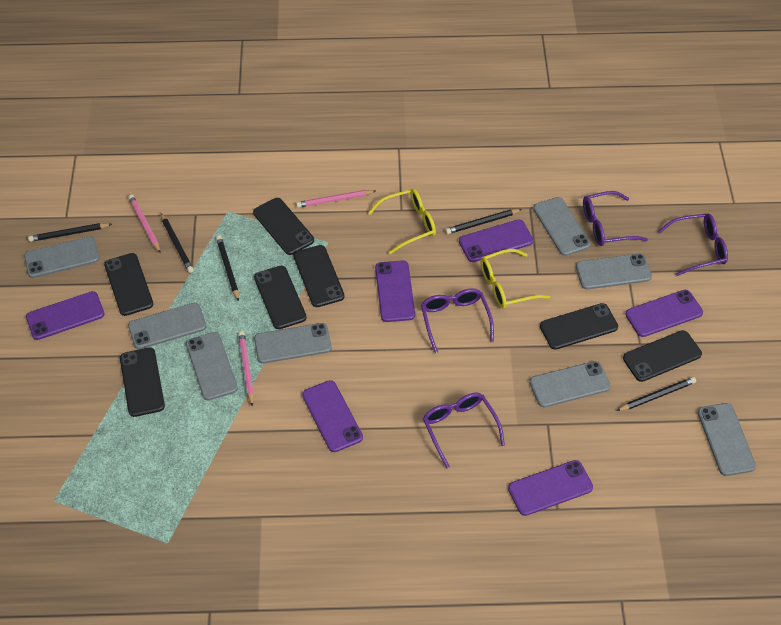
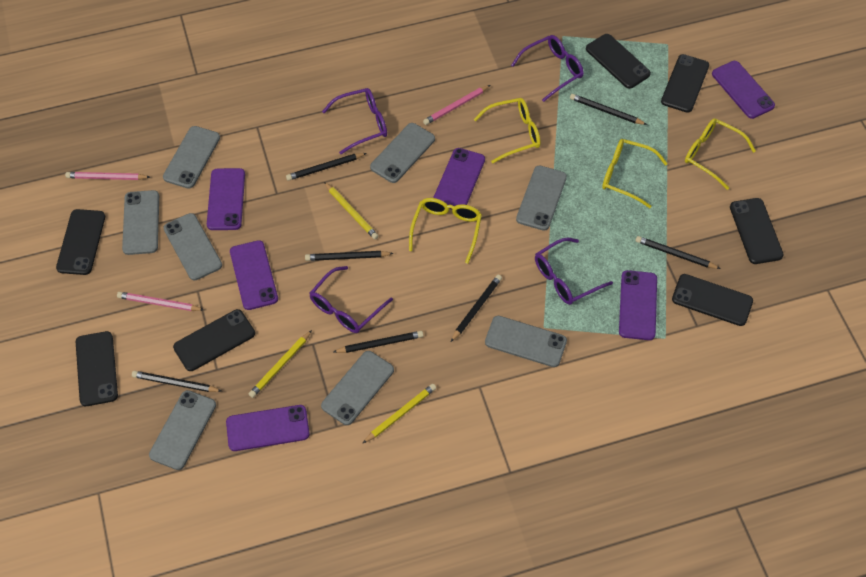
black pencil: [28,223,112,242] [161,213,194,273] [216,236,239,302] [445,209,522,234] [616,377,696,411] = 5 -> [132,371,222,392] [286,153,367,181] [305,251,394,261] [333,331,423,353] [451,275,502,342] [570,94,647,125] [636,236,721,269] = 7
yellow glasses: [368,189,436,254] [480,249,550,308] = 2 -> [409,198,482,264] [474,98,540,164] [602,139,668,208] [685,118,756,190] = 4
yellow pencil: none = 0 -> [249,330,312,398] [324,182,378,240] [362,384,436,444] = 3

